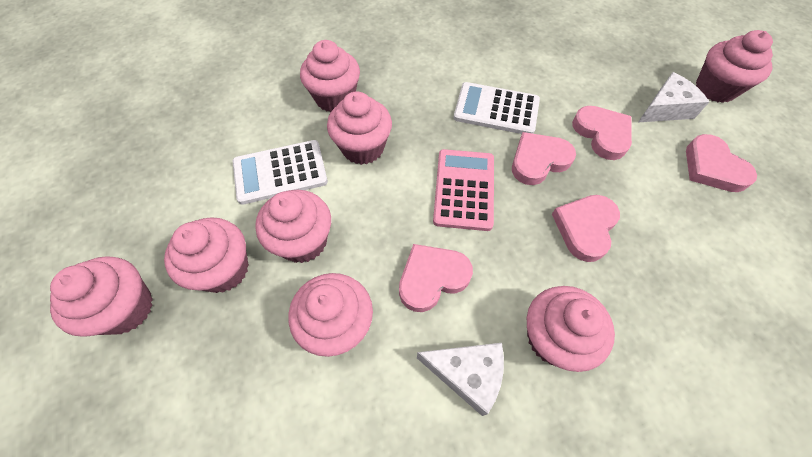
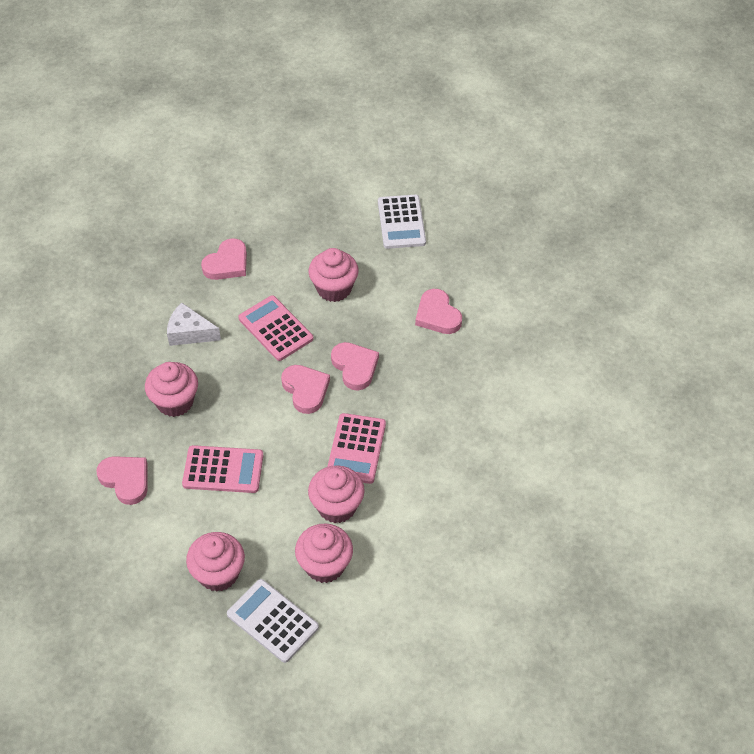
pink calculator: [433,149,494,231] = 1 -> [182,445,263,493] [238,295,314,361] [327,413,386,484] = 3
pink cupcake: [50,256,153,337] [164,217,249,293] [255,190,331,263] [289,273,373,357] [300,40,360,112] [327,92,392,165] [527,286,615,372] [696,30,773,103] = 8 -> [145,362,198,417] [186,532,245,592] [295,524,353,583] [308,465,365,523] [309,248,359,302] = 5
white cheese: [417,343,504,416] [638,72,709,122] = 2 -> [167,303,221,346] = 1

